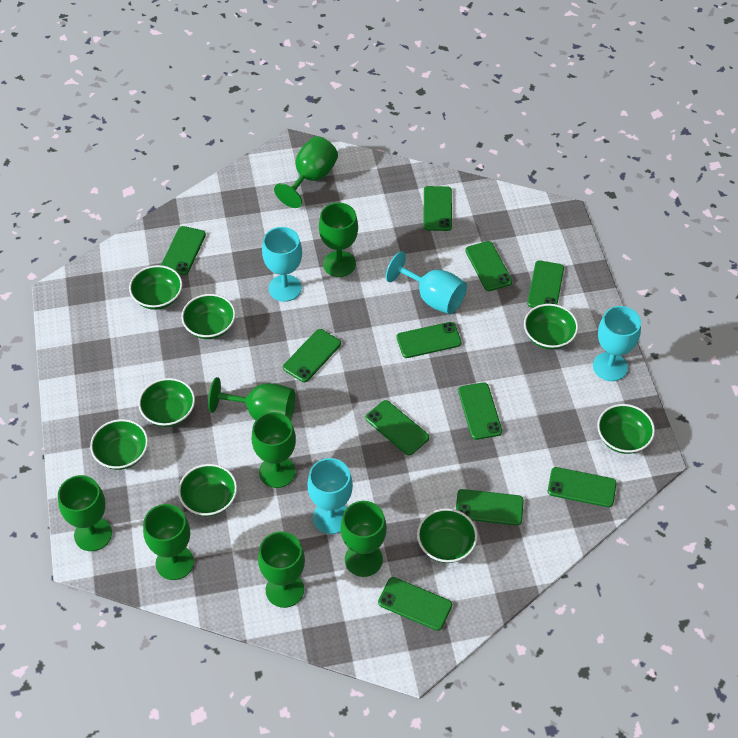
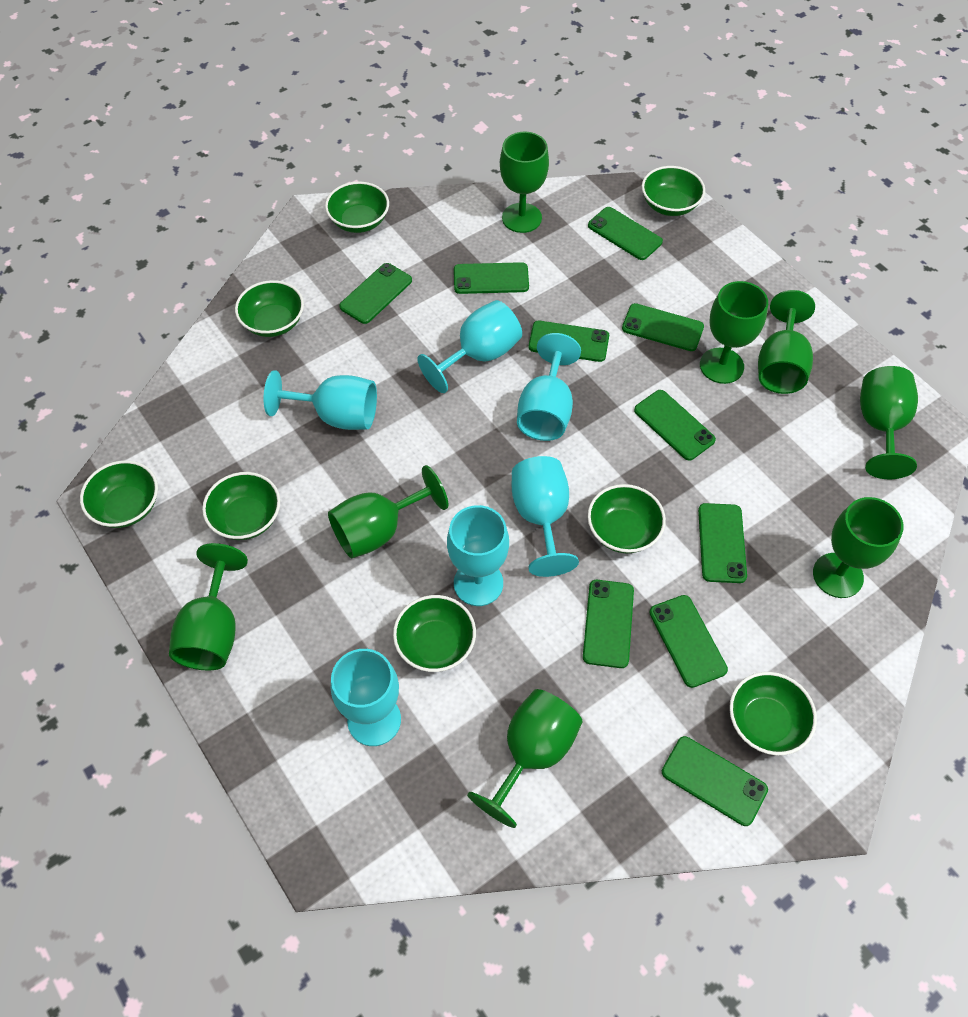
green phone: [161,226,206,275] [283,329,341,382] [366,400,429,455] [378,577,452,631] [396,322,462,358] [423,186,452,231] [456,489,524,526] [458,382,502,440] [465,241,512,291] [527,260,564,308] [548,467,617,507] = 11 -> [339,263,412,324] [454,262,529,294] [529,321,609,362] [583,580,634,668] [588,207,663,260] [622,303,704,351] [634,390,716,461] [649,595,728,688] [662,736,768,826] [698,503,747,583] = 10
turquoise goblet: [262,227,302,302] [307,458,353,534] [386,251,467,314] [593,306,641,381] = 4 -> [264,370,377,430] [331,649,401,746] [417,300,522,393] [447,505,509,606] [512,456,579,577] [517,333,581,441] = 6

